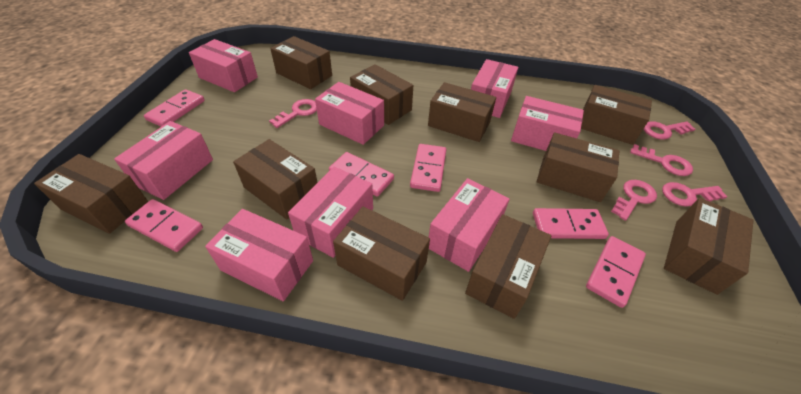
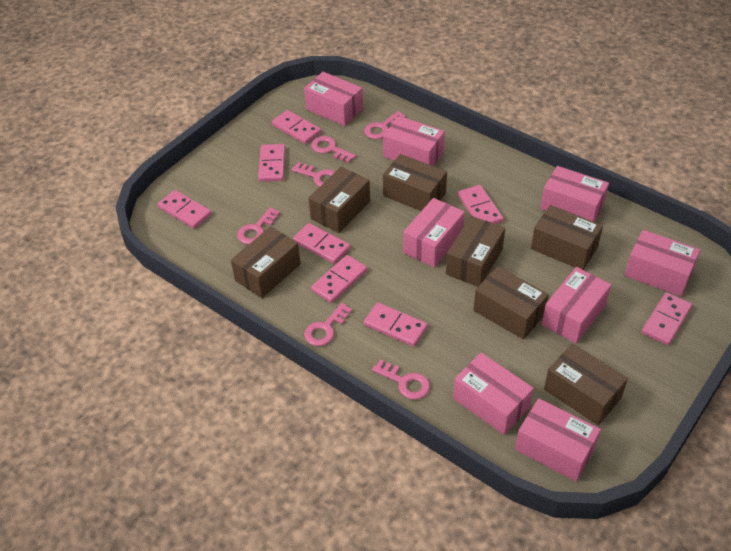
brown box: [34,154,148,234] [233,139,317,220] [270,36,332,89] [333,206,430,301] [350,64,413,125] [428,82,496,142] [465,214,551,319] [537,132,619,202] [581,85,652,145] [664,198,754,295] = 10 -> [231,226,301,298] [308,167,370,233] [383,154,447,211] [446,216,505,286] [474,266,549,340] [531,205,603,270] [544,343,628,425] = 7
pink domino: [125,199,203,252] [144,89,205,127] [329,152,394,196] [410,144,446,192] [533,208,609,239] [586,236,646,308] = 6 -> [158,190,212,229] [258,144,285,182] [272,110,321,144] [293,223,350,264] [311,255,367,303] [364,303,427,347] [458,185,504,224] [642,292,692,345] = 8
pink key: [269,99,317,128] [611,180,657,221] [630,144,693,176] [644,121,695,140] [662,182,728,207] = 5 -> [237,207,280,245] [291,162,335,187] [304,303,352,346] [311,136,356,163] [364,111,406,139] [372,359,430,400] = 6

